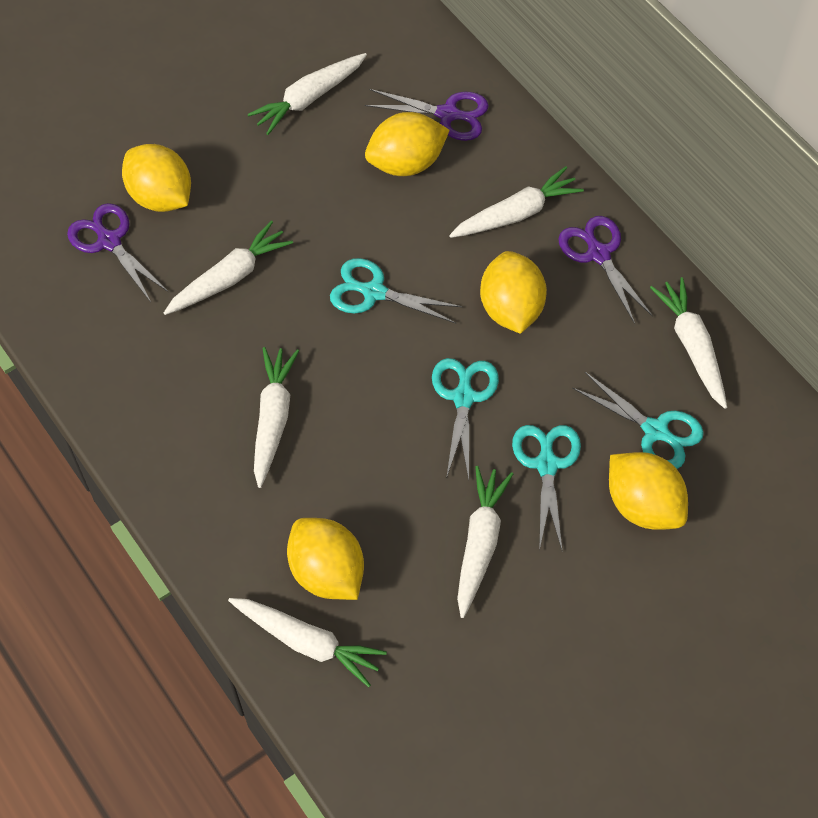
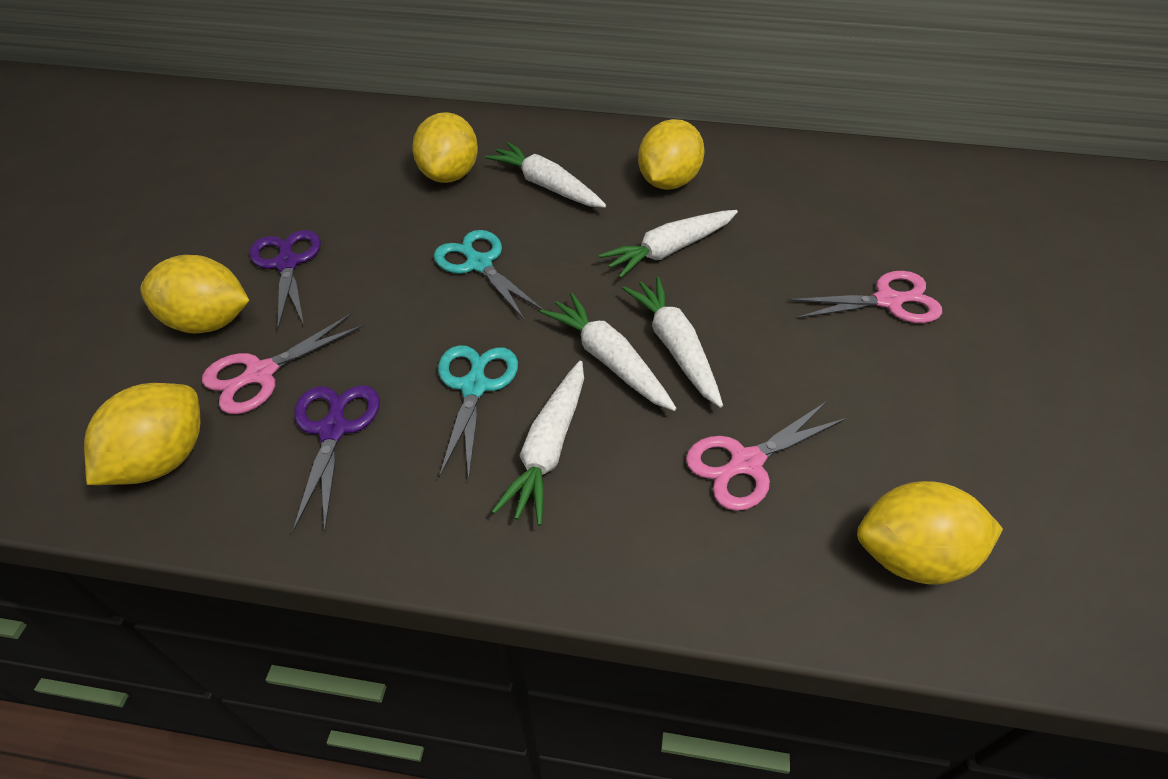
pink scissors: none = 0 -> [202,314,364,414] [686,401,847,511] [787,271,942,323] = 3
purple scissors: [67,203,168,302] [365,89,489,141] [558,216,653,324] = 3 -> [249,230,321,329] [292,385,380,532] = 2
turquoise scissors: [330,258,463,323] [432,358,499,479] [512,425,581,550] [572,372,704,469] = 4 -> [434,230,544,321] [438,345,518,481] = 2
white carrot: [164,221,293,315] [228,598,387,687] [247,53,367,135] [254,347,299,488] [449,166,584,238] [457,466,513,618] [650,277,727,409] = 7 -> [485,142,606,208] [492,361,584,526] [540,293,676,411] [598,210,738,278] [622,277,723,408] = 5

